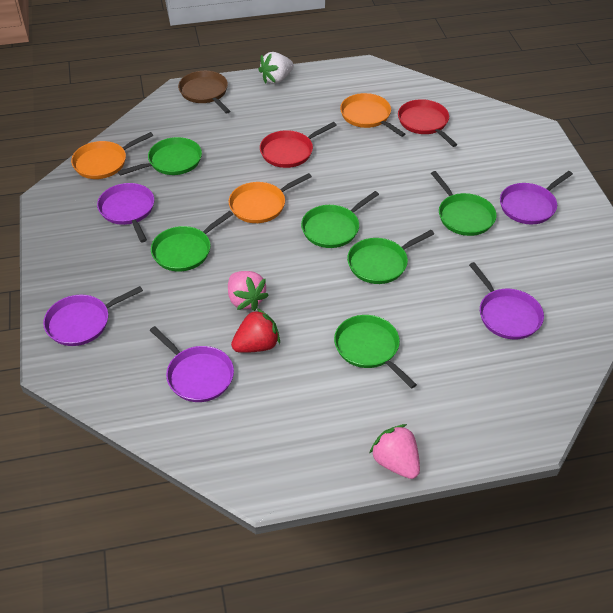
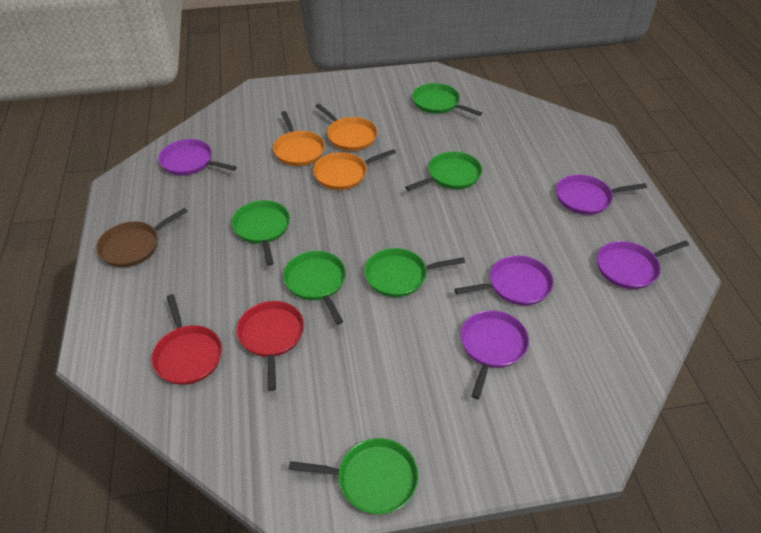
pink strawberry: [228,271,269,311] [369,424,420,479] = 2 -> none = 0
red strawberry: [231,308,280,353] = 1 -> none = 0
white strawberry: [258,52,294,84] = 1 -> none = 0

